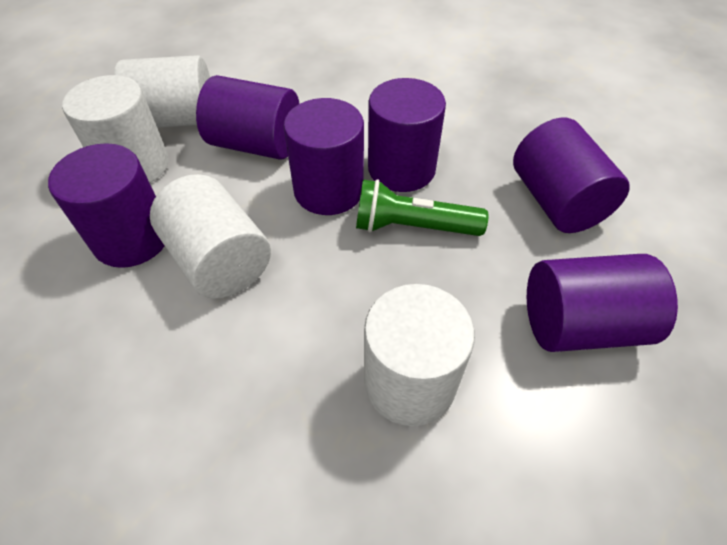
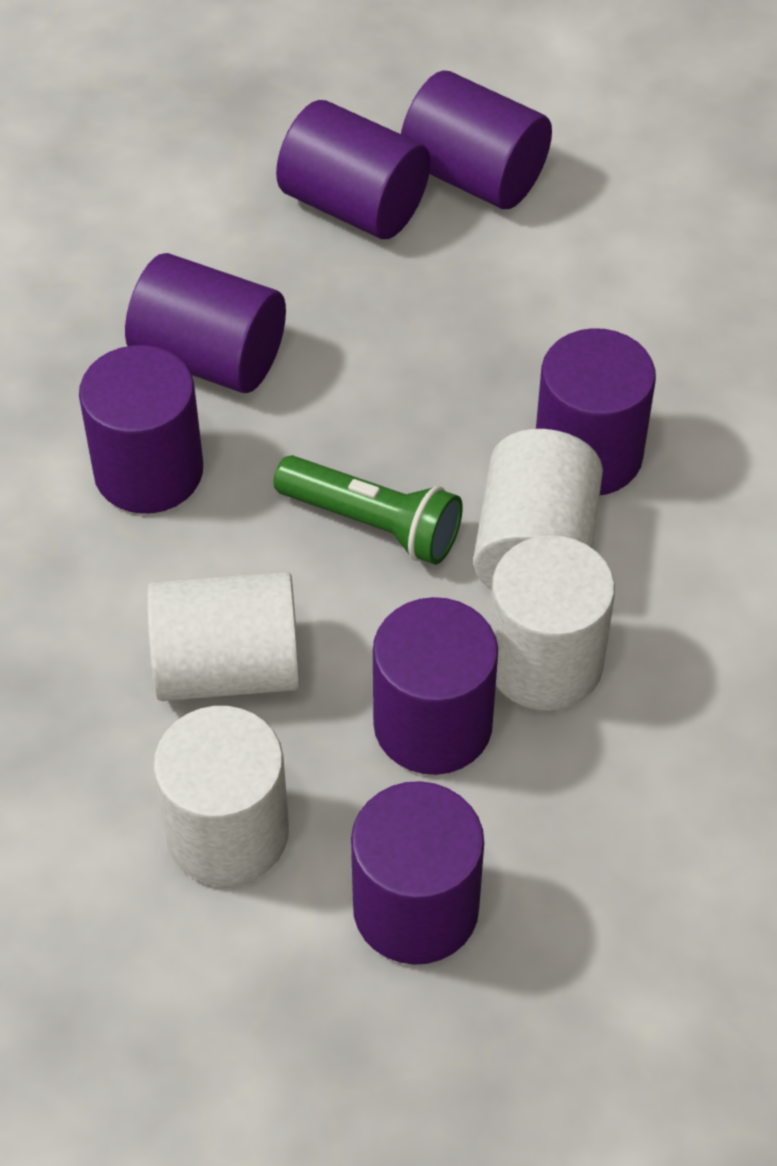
purple cylinder: [48,143,164,268] [196,75,300,160] [283,98,364,215] [368,78,446,192] [513,118,630,233] [527,254,678,352] = 6 -> [79,345,203,514] [125,253,286,393] [276,100,430,239] [351,781,484,965] [373,597,498,775] [401,71,552,209] [536,328,656,495] = 7

